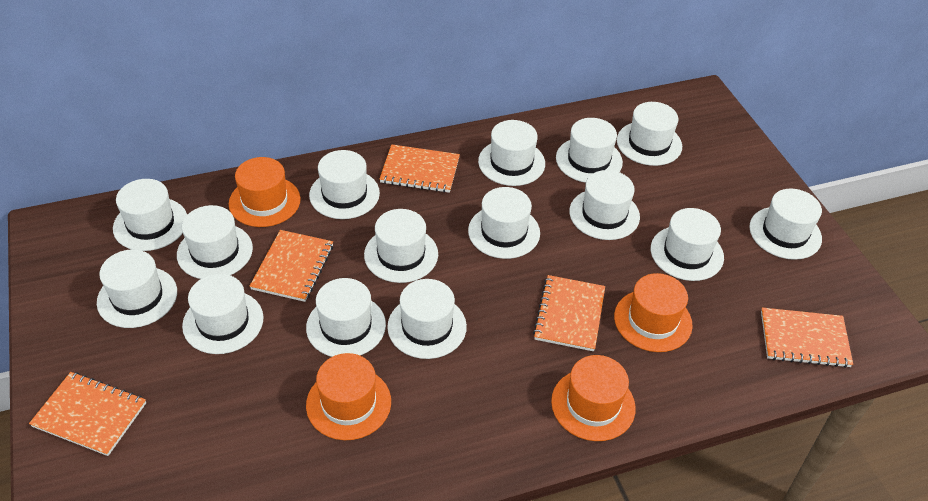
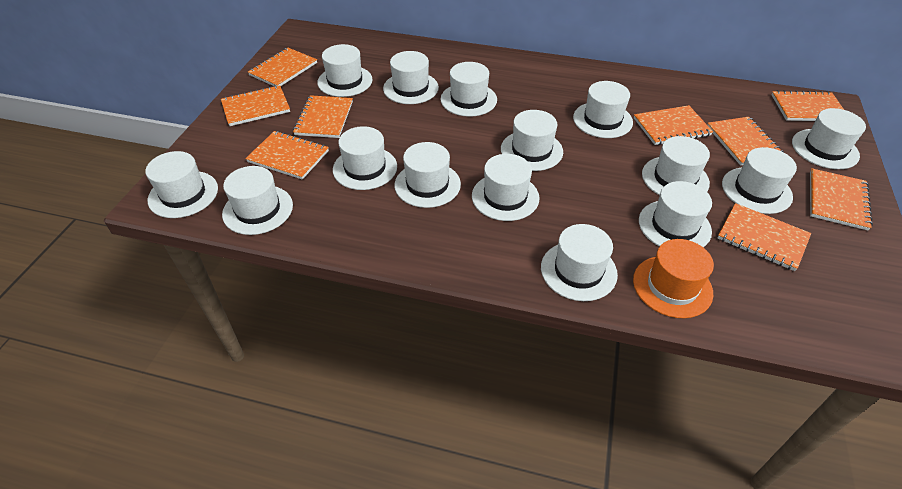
orange hat: [229,157,301,227] [306,353,391,440] [551,355,636,441] [614,273,693,352] = 4 -> [633,239,714,318] = 1
orange notebook: [29,372,146,456] [250,230,333,302] [379,144,460,193] [533,275,605,351] [761,308,853,368] = 5 -> [221,85,290,126] [245,131,329,180] [248,48,317,87] [293,95,353,138] [634,105,713,145] [708,117,784,166] [718,203,811,271] [772,90,844,121] [810,168,873,231] = 9

